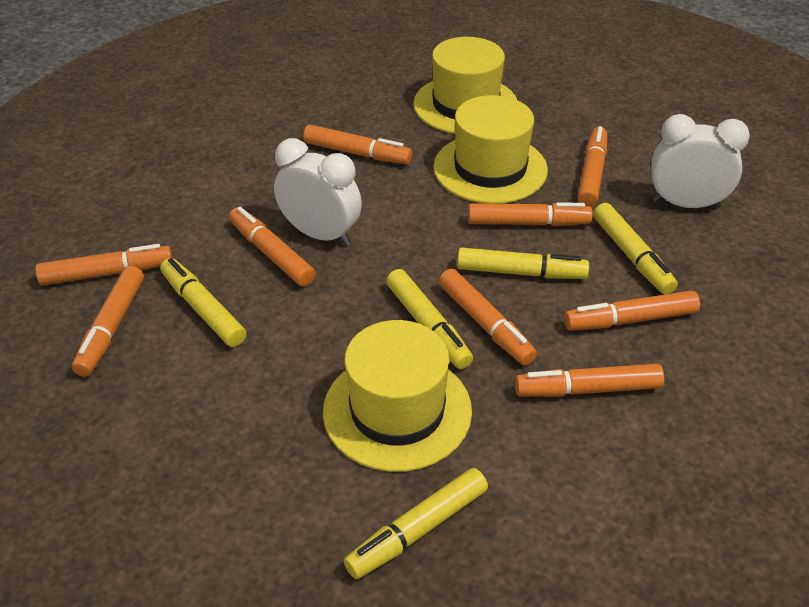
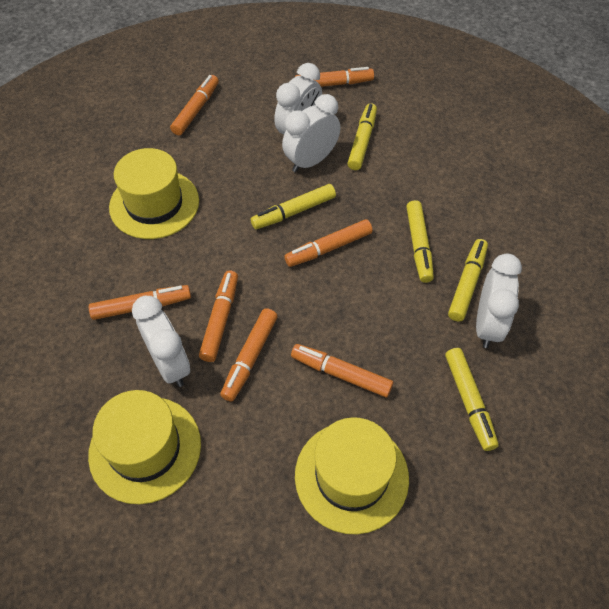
orange marker: [35,244,172,285] [72,266,144,376] [229,207,316,287] [303,125,412,164] [439,269,537,365] [468,202,593,226] [515,364,664,397] [564,290,700,331] [578,126,607,207] = 9 -> [89,285,191,320] [170,75,219,136] [199,271,238,362] [220,308,278,402] [284,219,373,267] [291,344,393,397] [295,67,374,87] = 7
white clock: [274,138,362,246] [651,114,750,209] = 2 -> [132,296,190,387] [274,63,322,134] [282,94,341,173] [476,253,522,348] = 4

